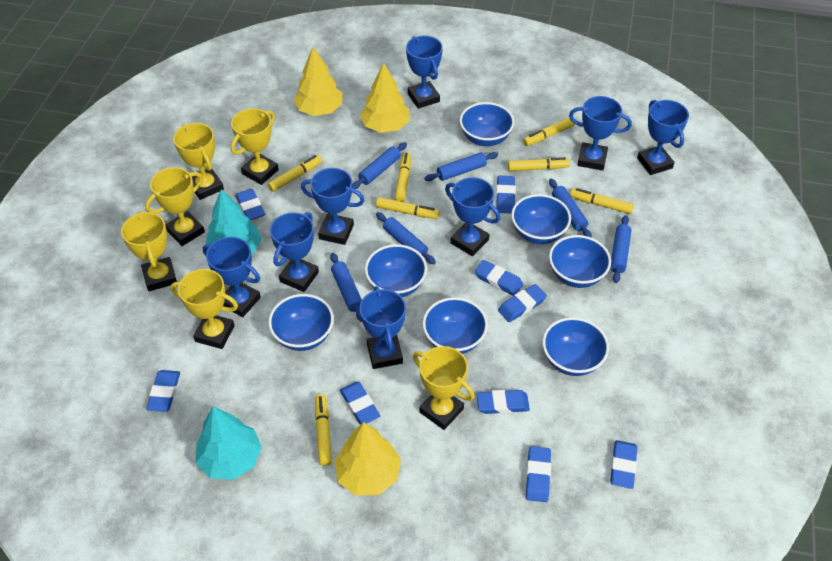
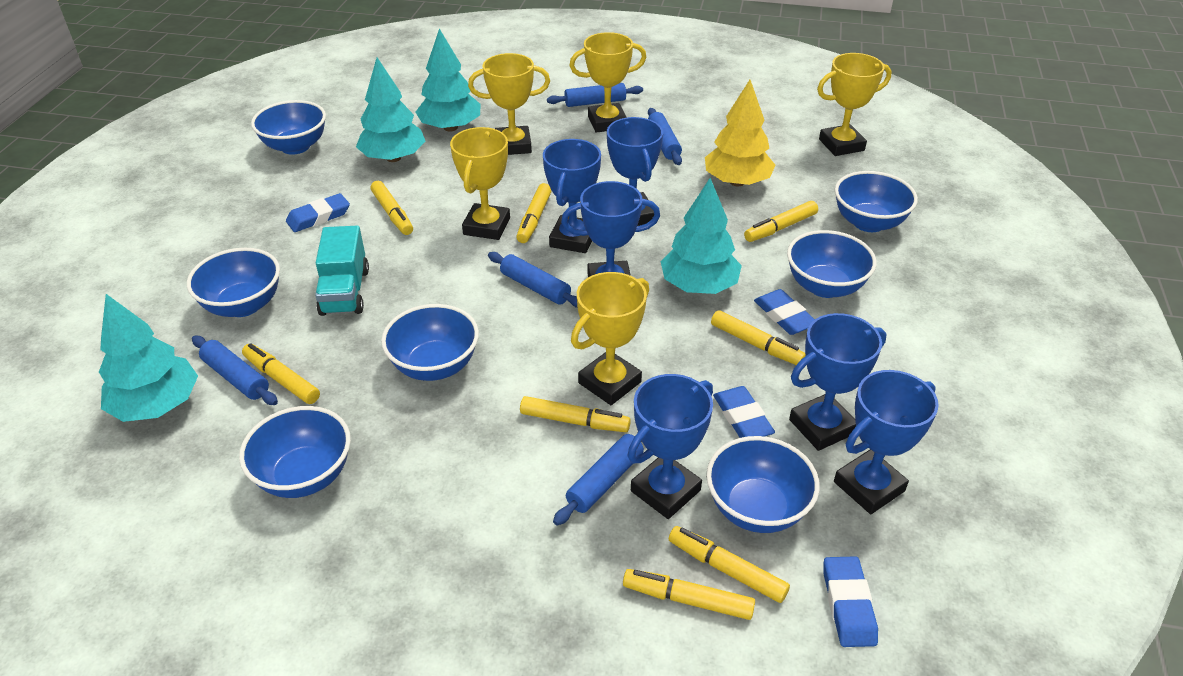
blue eraser: [146,370,180,412] [236,189,265,220] [340,382,380,424] [475,260,523,296] [476,390,530,414] [496,176,516,213] [498,284,547,322] [526,446,551,502] [610,440,637,489] = 9 -> [286,193,350,232] [713,386,775,438] [754,289,815,335] [824,556,878,647] = 4
blue rolling pin: [330,253,362,322] [352,142,407,189] [376,212,436,264] [424,152,498,181] [549,179,592,238] [610,215,632,283] = 6 -> [192,336,278,405] [488,252,577,308] [547,83,643,107] [553,434,644,526] [648,108,682,165] = 5
blue trophy: [203,237,261,317] [270,212,319,292] [301,168,365,245] [359,286,406,369] [406,35,443,109] [445,177,500,256] [569,96,632,171] [637,100,689,175] = 8 -> [543,139,601,253] [561,181,660,277] [607,117,663,226] [628,374,713,519] [789,313,886,451] [834,370,939,514] = 6
turquoise tree: [196,406,262,480] [206,189,262,255] = 2 -> [99,294,198,422] [356,57,426,162] [416,29,480,132] [660,178,742,294] = 4
turquoise truck: none = 0 -> [315,226,369,316] = 1
yellow marker: [268,155,322,192] [315,394,332,466] [376,197,440,219] [395,152,411,202] [508,157,570,171] [523,117,575,146] [570,188,634,214] = 7 -> [242,343,320,404] [371,181,413,235] [516,183,551,243] [520,396,631,432] [623,569,755,620] [669,526,790,603] [711,310,806,365] [744,201,818,242] = 8
yellow tree: [294,47,342,116] [334,422,401,496] [360,63,409,133] = 3 -> [705,80,776,186] = 1
yellow trophy: [121,211,177,291] [145,167,205,246] [170,269,238,349] [173,123,224,200] [231,108,279,185] [413,346,475,430] = 6 -> [450,127,510,240] [468,53,550,155] [569,32,647,133] [571,272,649,405] [817,53,892,156] = 5

